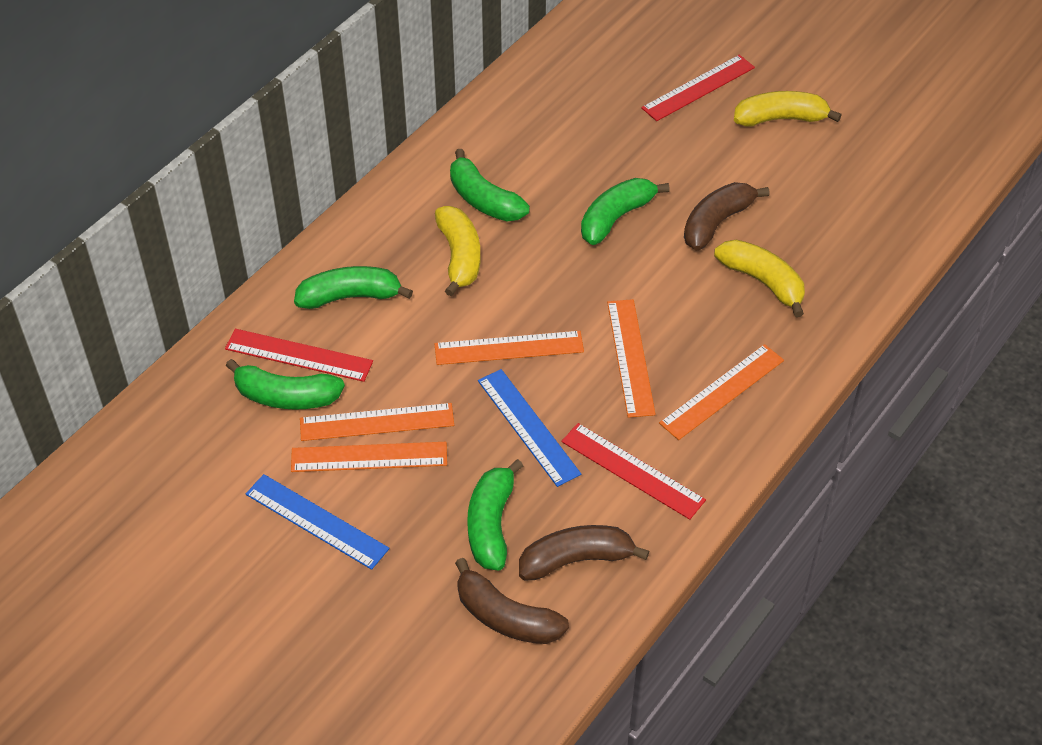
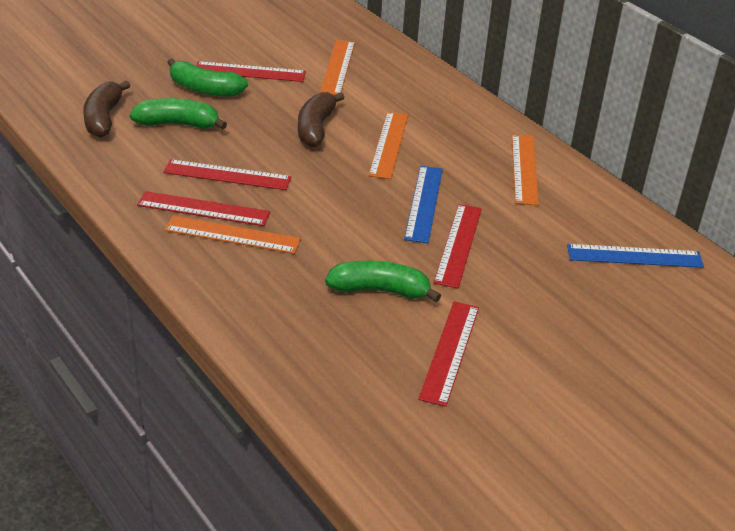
brown banana: [455,558,569,644] [519,525,649,580] [684,182,770,251] = 3 -> [83,80,131,138] [298,92,345,148] = 2
green banana: [226,359,345,410] [294,266,413,309] [450,149,530,222] [467,459,523,570] [581,178,670,245] = 5 -> [130,98,227,129] [167,58,248,97] [325,261,441,302] = 3
orange ruler: [291,442,447,472] [300,403,454,441] [435,331,584,365] [607,299,656,418] [659,344,784,440] = 5 -> [165,215,301,254] [320,40,355,95] [368,112,408,179] [512,134,539,206] = 4
red ruler: [225,329,373,382] [561,423,706,520] [641,55,755,121] = 3 -> [137,191,270,226] [163,159,291,190] [196,61,306,82] [418,301,479,407] [433,204,482,288] = 5
yellow banana: [435,206,480,296] [714,240,805,317] [734,91,842,127] = 3 -> none = 0

